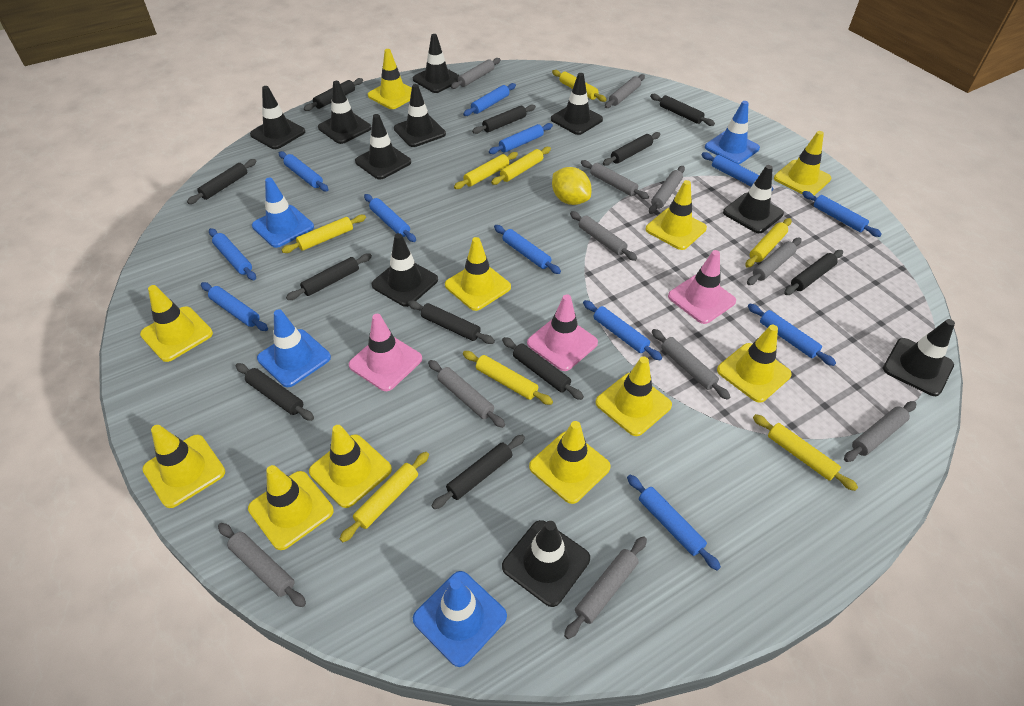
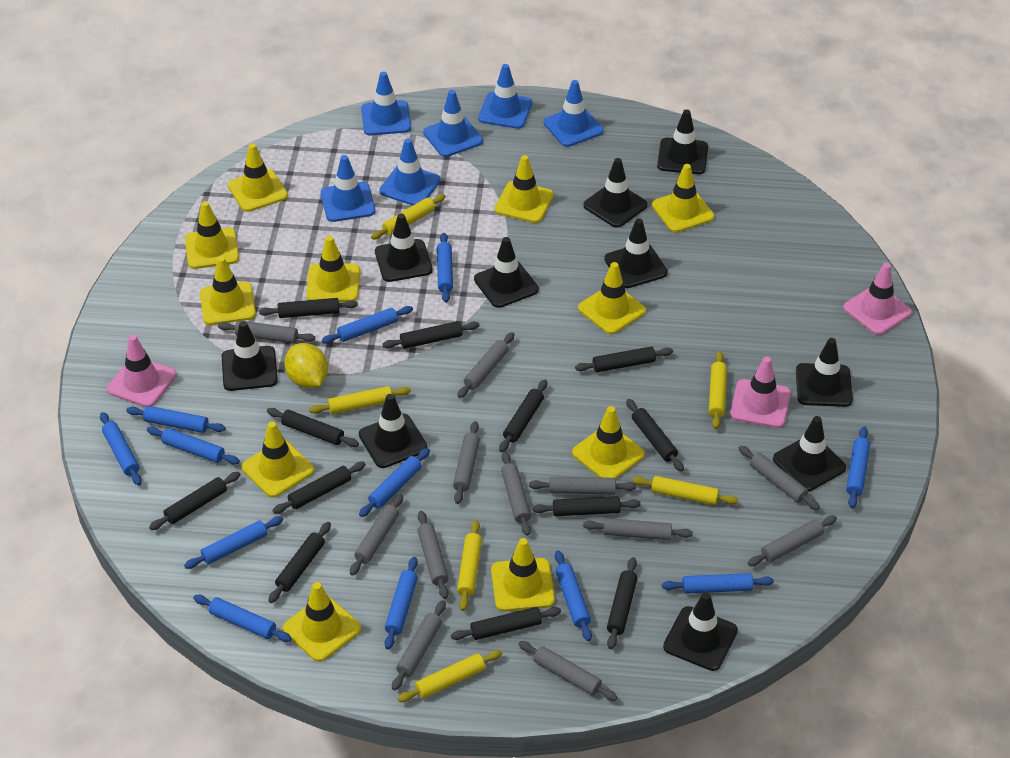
black rolling pin: [187,159,257,204] [236,363,314,421] [286,253,372,300] [304,78,363,111] [408,301,495,344] [432,435,525,509] [472,104,536,134] [502,337,584,400] [603,132,660,166] [650,94,715,126] [784,250,843,295] = 11 -> [149,472,241,530] [259,298,358,318] [267,408,359,447] [268,522,331,603] [272,462,366,514] [382,321,480,349] [451,607,561,640] [499,380,547,452] [532,496,641,516] [575,347,673,372] [607,557,637,649] [626,399,684,471] = 12
blue traffic cone: [252,177,314,248] [257,309,331,387] [413,571,507,667] [705,101,760,165] = 4 -> [321,155,375,222] [361,72,411,135] [379,138,441,205] [423,90,483,157] [478,64,532,129] [544,80,603,147] = 6
grey rolling pin: [218,523,306,607] [428,360,505,428] [451,58,501,89] [564,536,647,639] [570,211,637,261] [581,160,649,199] [605,74,645,108] [649,166,685,214] [652,329,730,400] [747,238,802,285] [844,401,916,462] = 11 -> [218,320,315,343] [350,494,403,576] [392,600,446,690] [417,511,449,599] [453,421,480,504] [457,332,514,398] [501,451,531,536] [518,641,618,701] [529,477,636,494] [583,518,693,540] [739,446,820,510] [748,516,837,566] = 12
yellow rolling pin: [282,215,366,253] [340,452,429,542] [454,152,518,189] [463,351,553,405] [491,147,551,185] [552,70,607,102] [745,218,792,268] [753,414,858,491] = 8 -> [309,386,411,414] [371,194,446,240] [398,650,502,702] [457,520,482,611] [632,476,738,505] [709,351,727,429] = 6

